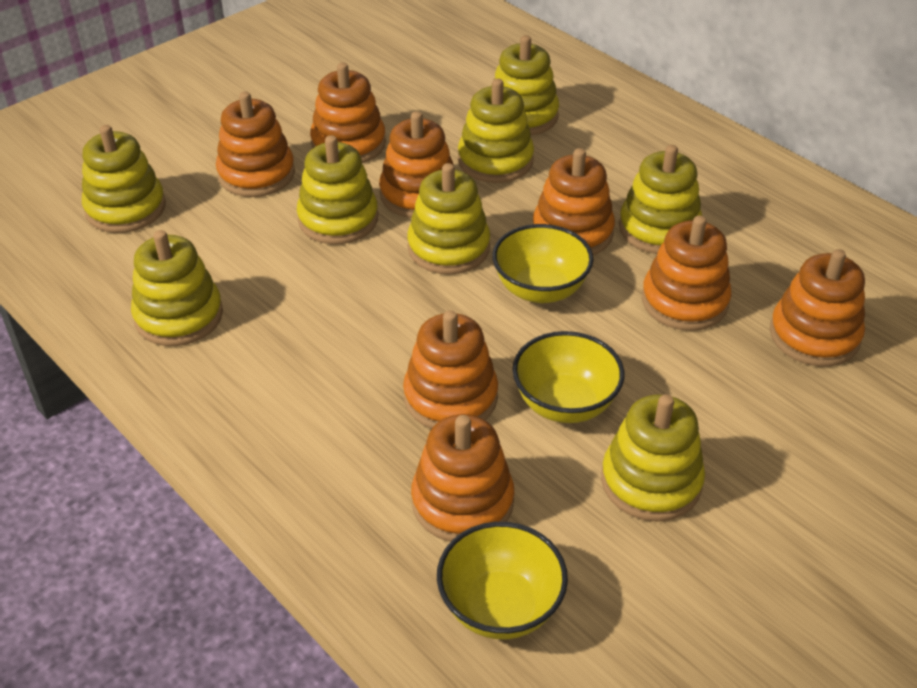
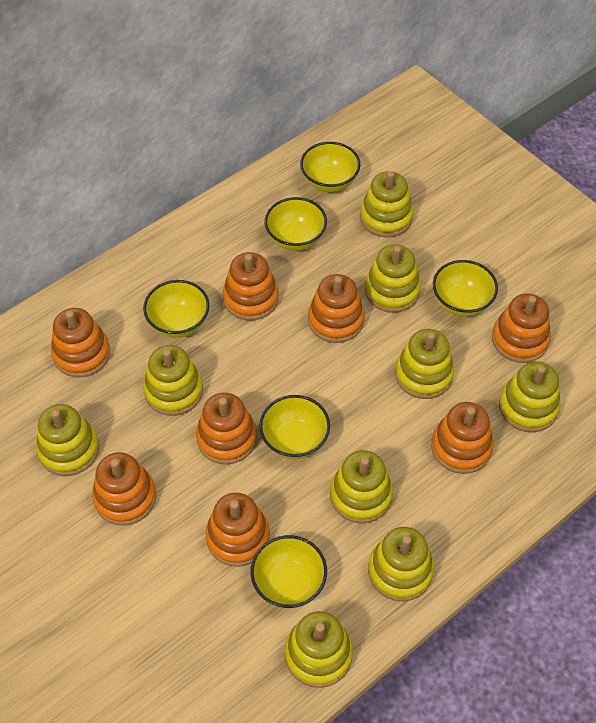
yellow bowl: [437,522,568,639] [492,224,593,303] [512,331,624,423] = 3 -> [143,280,209,338] [250,535,327,608] [259,395,330,459] [265,197,327,251] [300,142,360,192] [433,260,498,317] = 6
yellow stacking toy: [82,125,166,233] [131,230,223,346] [297,135,378,244] [407,163,490,274] [458,78,534,183] [491,35,559,135] [601,394,705,522] [619,145,702,254] = 8 -> [36,404,99,476] [143,345,203,416] [285,611,353,688] [330,450,393,524] [360,171,413,238] [365,244,421,313] [368,527,434,602] [395,329,454,399] [499,361,560,433] = 9

